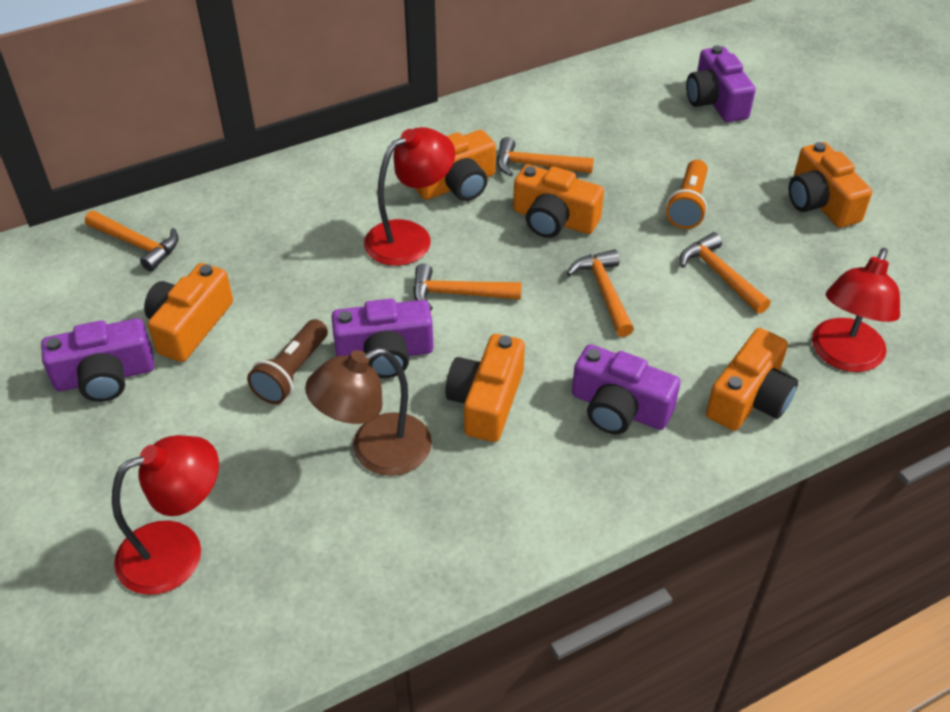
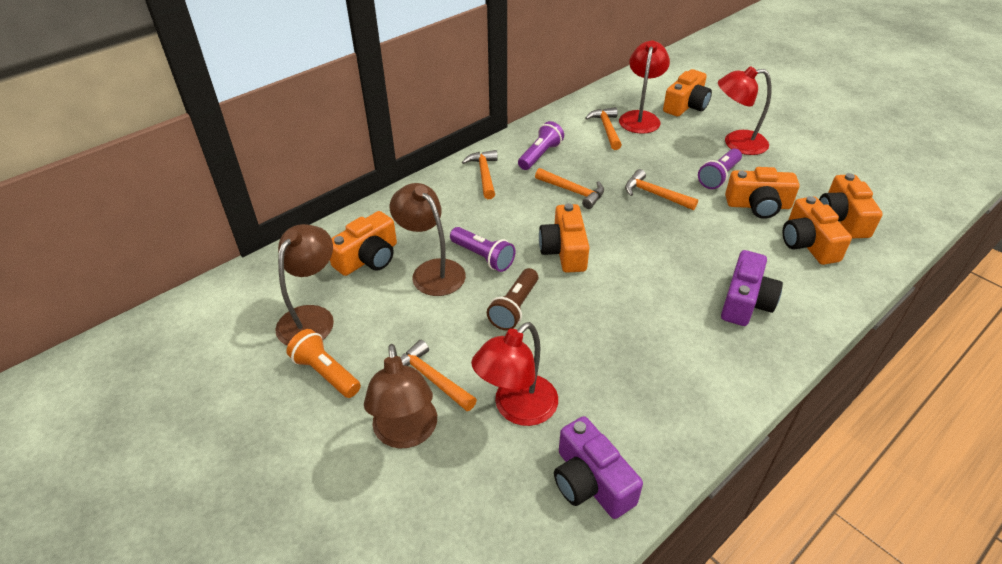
brown lamp: [305,348,432,476] = 1 -> [275,224,334,346] [364,344,437,448] [390,183,466,296] = 3
purple camera: [41,318,154,402] [331,299,433,378] [572,344,680,434] [686,46,756,122] = 4 -> [554,416,643,519] [721,250,783,326] = 2
purple flashlight: none = 0 -> [450,227,515,272] [518,121,564,170] [698,148,742,189] = 3

